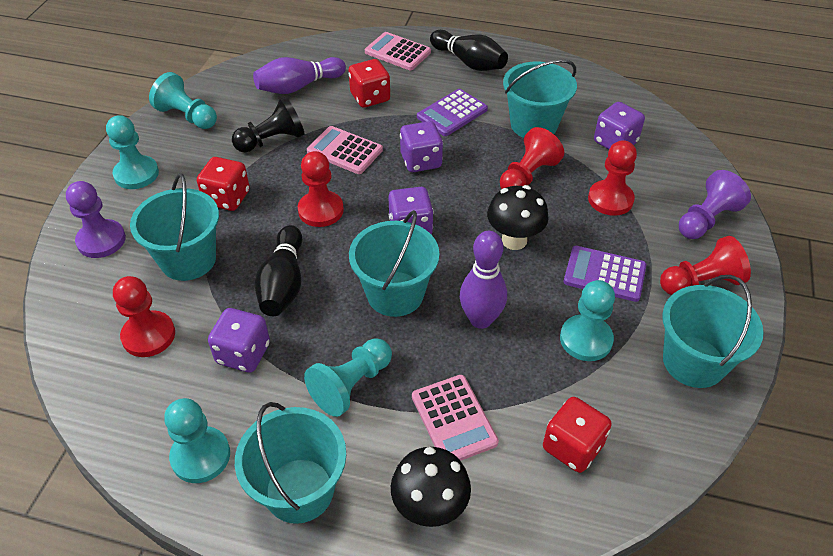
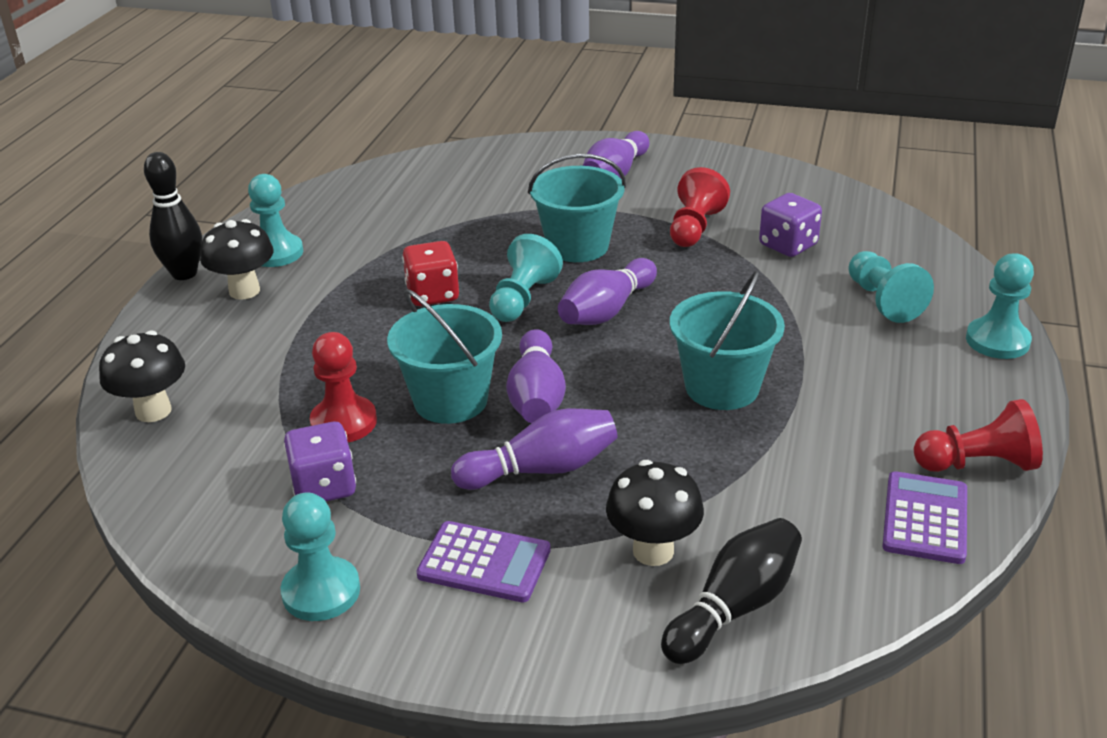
black mushroom: [391,447,471,527] [487,185,549,250] = 2 -> [99,331,185,422] [200,219,274,300] [606,460,704,566] = 3
black pawn: [232,96,305,152] = 1 -> none = 0
pink calculator: [307,126,383,174] [365,32,431,70] [412,375,499,461] = 3 -> none = 0
purple bowling pin: [253,57,346,94] [460,231,507,329] = 2 -> [451,409,617,490] [506,329,566,423] [558,258,657,325] [583,131,650,178] = 4
purple dice: [208,308,270,372] [388,187,434,235] [400,121,443,172] [594,102,645,149] = 4 -> [284,422,356,501] [759,193,822,257] = 2
purple pawn: [66,181,126,258] [679,170,751,239] = 2 -> none = 0
red dice: [197,157,250,211] [349,59,390,108] [543,397,612,473] = 3 -> [402,241,459,306] = 1
red pawn: [113,276,175,357] [298,151,344,227] [500,127,564,189] [588,140,637,216] [660,236,751,295] = 5 -> [310,332,377,442] [670,167,730,247] [914,399,1043,472] = 3
turquoise bucket: [130,173,219,281] [235,402,346,524] [349,210,439,317] [503,59,577,138] [662,275,764,388] = 5 -> [387,289,502,424] [528,154,626,262] [670,270,785,410] = 3

